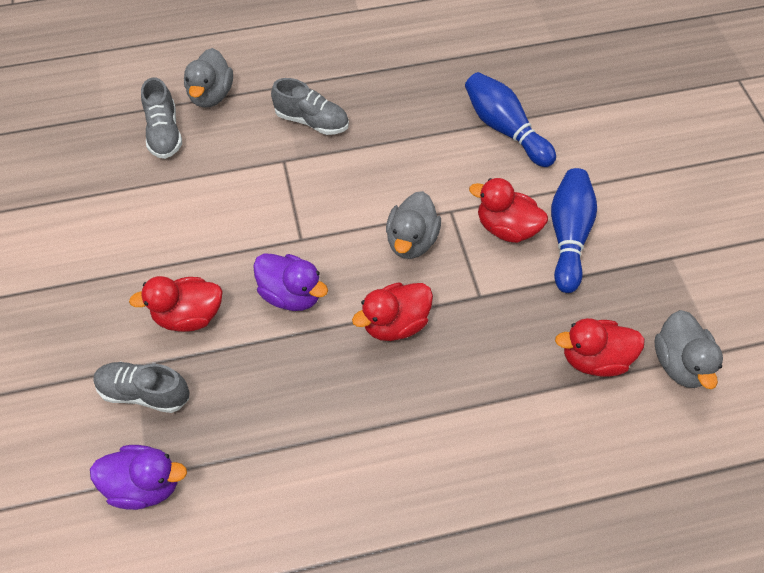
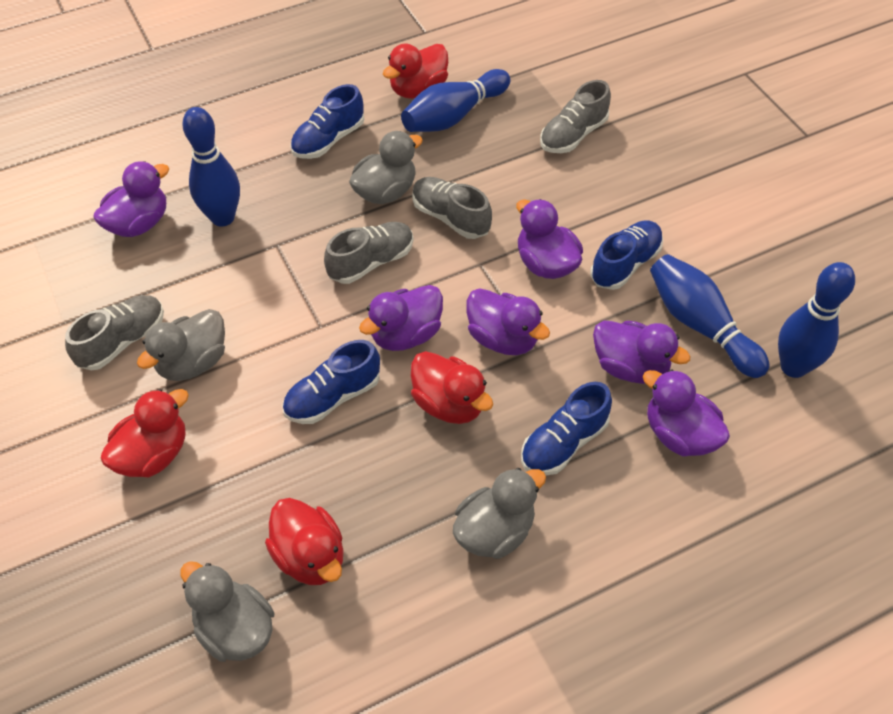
blue bowling pin: [465,72,556,167] [551,168,597,293] = 2 -> [182,107,240,227] [401,69,510,132] [650,254,770,378] [778,262,855,378] = 4
blue shoe: none = 0 -> [282,340,380,424] [290,84,364,159] [521,382,612,475] [590,220,663,290] = 4
grey duck: [184,48,233,108] [386,191,441,259] [655,310,723,389] = 3 -> [137,309,225,381] [180,561,274,662] [349,131,423,204] [453,468,546,559] = 4
grey shoe: [93,362,190,413] [141,78,182,159] [271,78,349,135] = 3 -> [65,295,164,371] [324,222,413,284] [412,177,492,239] [540,80,611,153] = 4
purple duck: [90,445,187,510] [253,253,328,311] = 2 -> [93,161,169,237] [359,285,443,351] [467,288,550,355] [516,199,583,279] [593,320,690,384] [643,369,730,456] = 6

